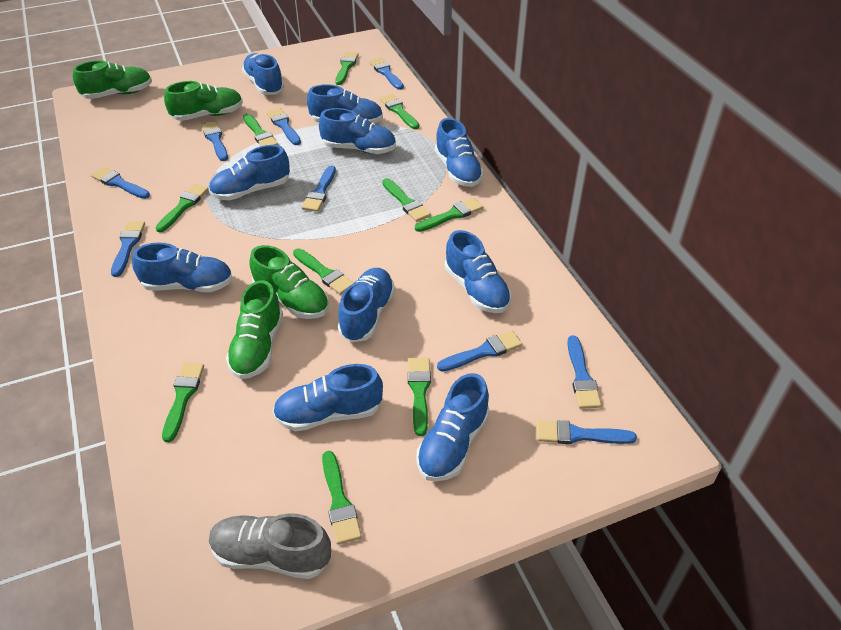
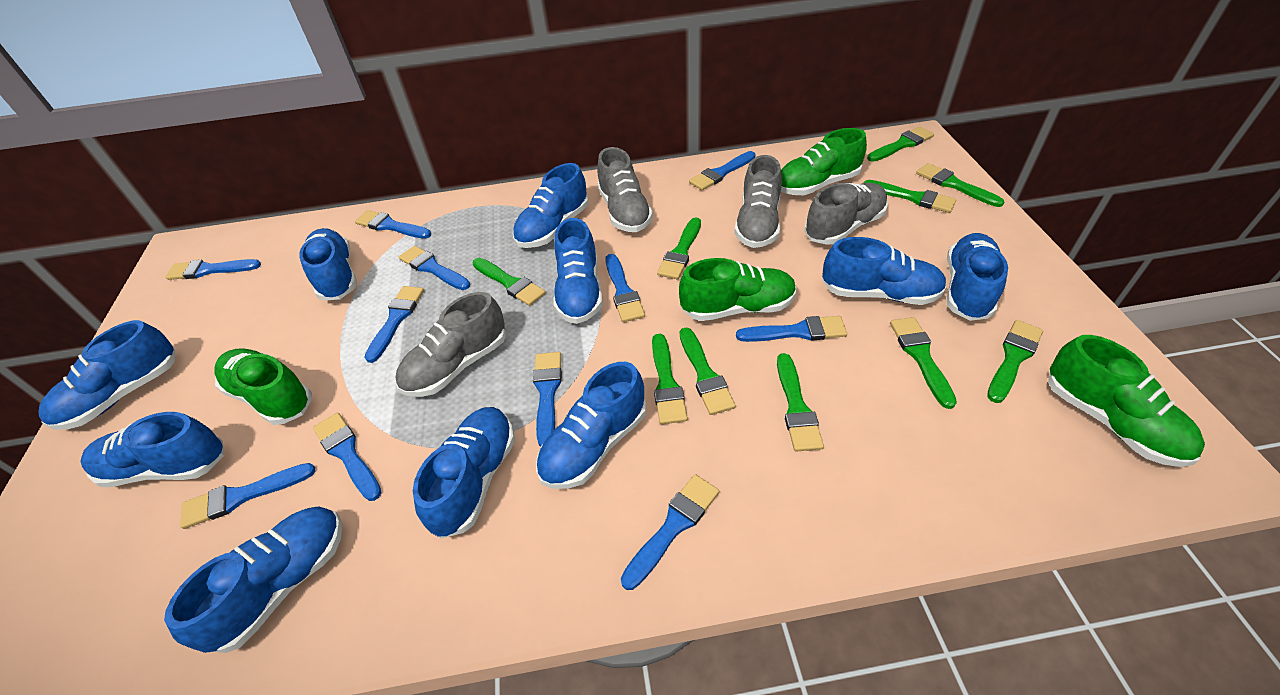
blue brush: [91,167,150,199] [111,221,145,277] [201,121,228,161] [267,108,301,145] [302,165,336,212] [369,58,404,90] [437,330,522,372] [537,420,637,444] [567,336,601,409] = 9 -> [165,259,261,280] [180,463,315,529] [313,413,382,501] [355,210,431,239] [365,286,424,363] [399,246,470,290] [533,352,562,447] [605,254,645,322] [621,474,719,590] [689,151,756,190] [736,316,847,342] = 11
grey shoe: [209,513,331,579] = 1 -> [396,292,506,397] [597,147,653,232] [734,155,782,248] [804,183,888,245] = 4

